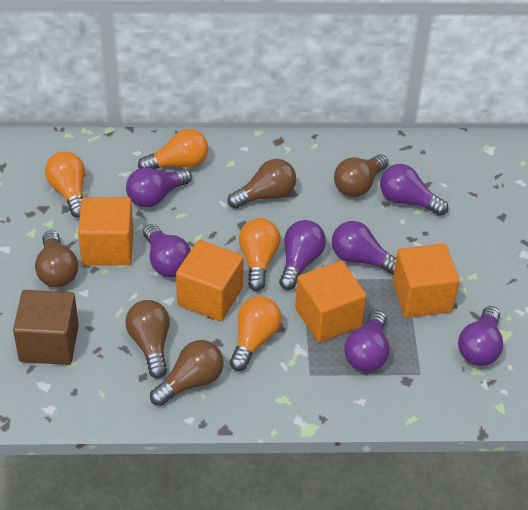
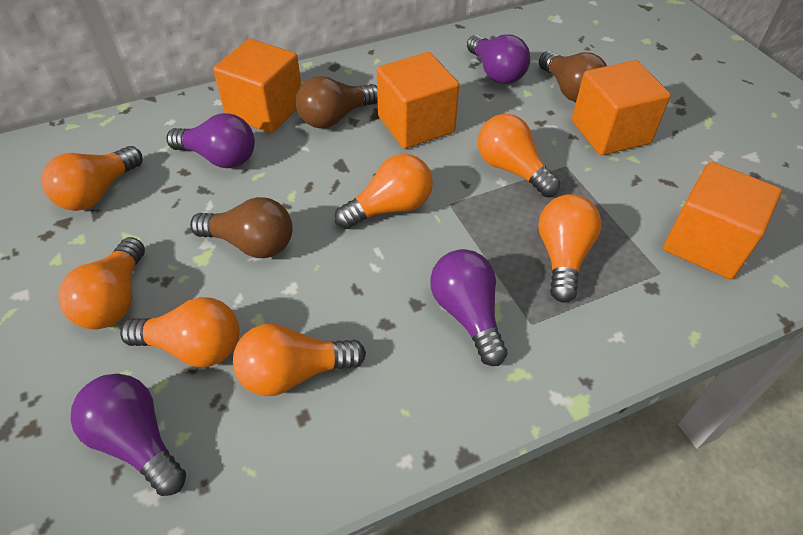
brown cube: [13,290,79,365] = 1 -> none = 0
brown light bulb: [35,231,78,287] [125,300,170,378] [150,340,224,406] [228,159,296,209] [334,154,389,197] = 5 -> [190,197,293,258] [295,76,378,128] [539,51,607,102] = 3
orange light bulb: [45,151,85,218] [138,129,208,169] [230,296,282,371] [239,218,280,291] = 4 -> [42,146,142,211] [58,237,145,329] [120,297,240,367] [233,324,366,396] [334,154,433,229] [478,114,560,197] [538,194,601,302] = 7
purple light bulb: [126,167,192,208] [143,224,191,277] [279,220,326,290] [332,221,396,275] [344,310,389,372] [380,164,448,216] [458,306,503,366] = 7 -> [70,374,186,496] [166,113,255,168] [430,249,507,366] [467,34,530,84] = 4

